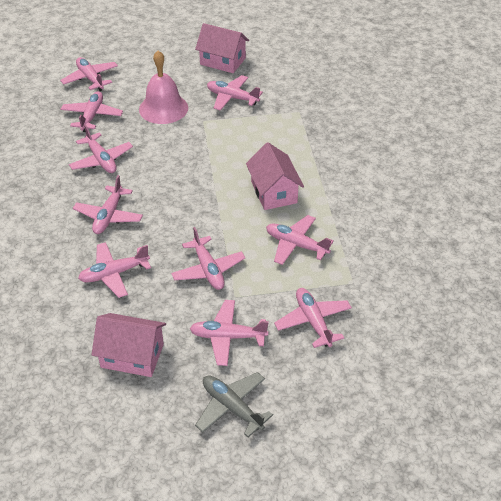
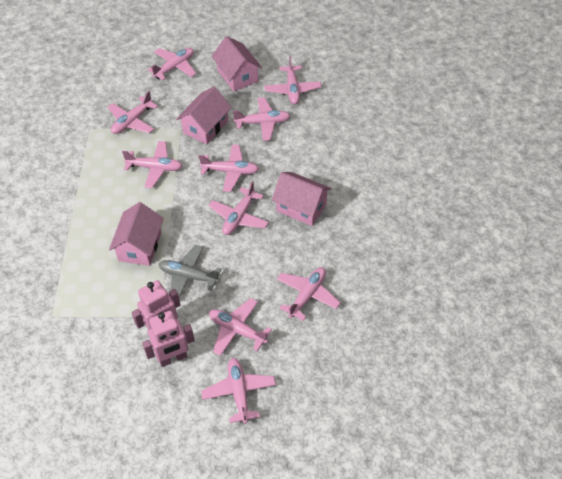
pink bell: [139,50,188,124] = 1 -> none = 0
pink house: [92,313,166,377] [195,23,249,73] [246,142,304,210] = 3 -> [109,202,164,266] [176,86,232,144] [211,36,262,92] [272,172,332,226] = 4
pink robot: none = 0 -> [132,280,181,330] [142,311,195,367] = 2

